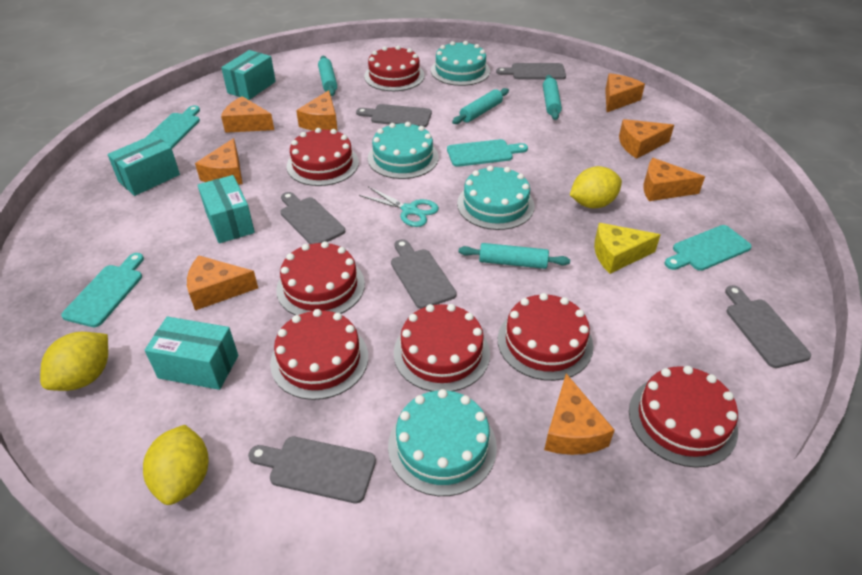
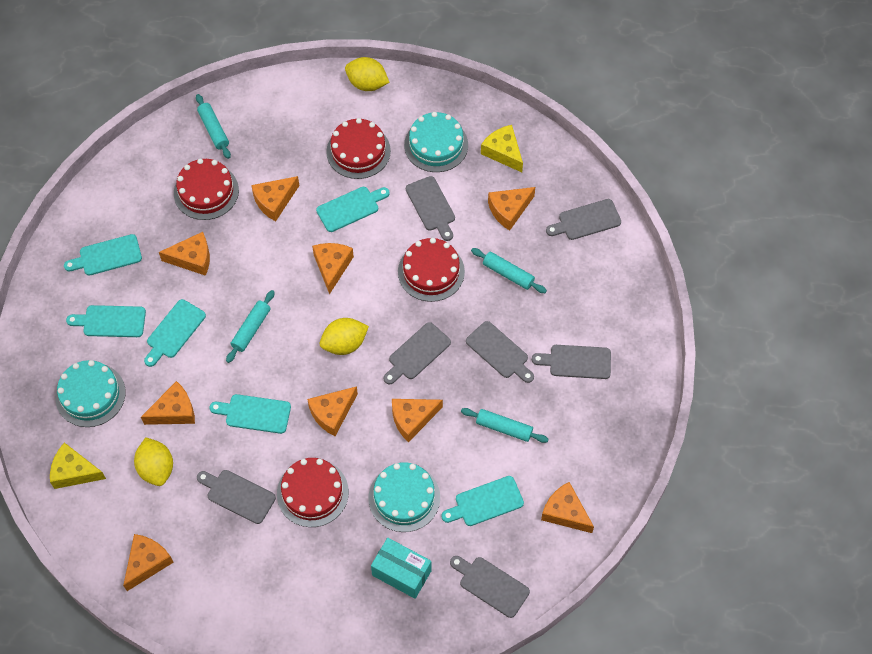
grey cutting board: [248,437,376,503] [281,192,345,244] [356,104,432,127] [391,239,457,309] [496,63,566,79] [725,285,811,368] = 6 -> [197,470,276,524] [383,322,451,385] [406,176,455,241] [450,556,530,618] [466,321,534,383] [532,345,611,379] [546,199,621,240] = 7
orange cheese: [187,255,258,311] [195,138,243,185] [221,96,274,133] [296,90,338,131] [544,374,615,455] [605,73,645,112] [619,119,674,159] [643,158,705,201] = 8 -> [123,534,174,591] [141,381,195,425] [159,232,210,276] [251,176,299,221] [307,386,358,436] [312,243,354,295] [392,399,443,442] [488,187,535,231] [541,482,594,533] = 9
red cake: [270,309,368,400] [276,241,365,315] [287,128,359,186] [364,46,425,91] [394,304,490,391] [498,293,593,381] [629,366,738,468] = 7 -> [174,158,239,220] [277,458,349,527] [326,118,391,179] [398,238,465,302] = 4
turquoise box: [107,134,180,196] [145,317,238,390] [198,175,255,243] [221,50,276,100] = 4 -> [371,538,431,599] = 1
turquoise cake: [368,122,438,179] [388,389,497,496] [431,41,490,86] [457,166,534,230] = 4 -> [55,360,126,427] [368,462,440,532] [404,112,468,172] = 3
turquoise cutting board: [61,253,144,327] [147,106,200,148] [447,139,528,167] [665,225,752,271] = 4 -> [64,234,142,276] [66,305,146,337] [144,299,206,367] [210,394,291,434] [316,187,390,232] [441,476,524,526] = 6
turquoise scissors: [359,187,439,227] = 1 -> none = 0
yellow cheese: [594,223,660,274] = 1 -> [50,443,106,489] [481,125,523,172] = 2

